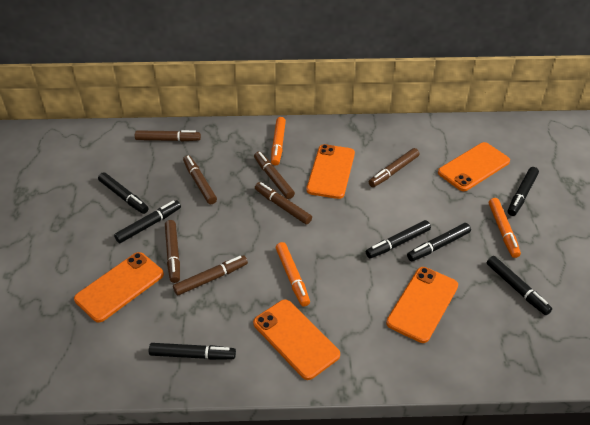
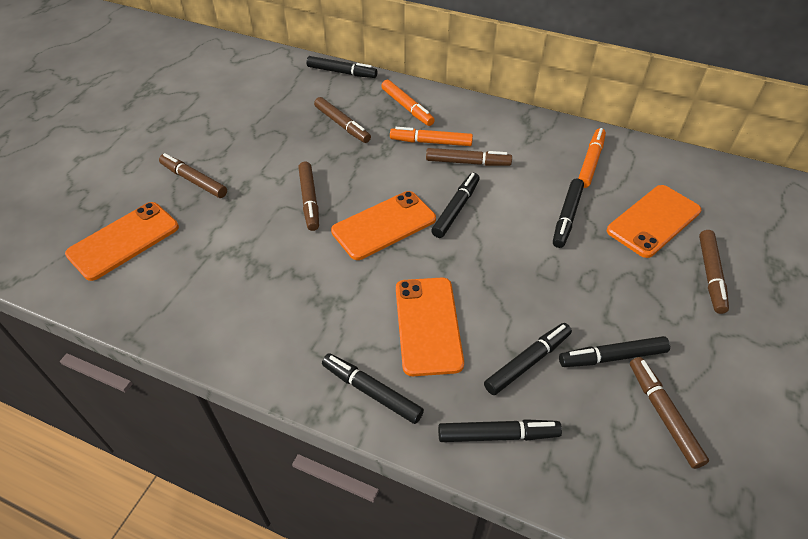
brown marker: [135,130,201,142] [165,220,180,283] [173,255,248,296] [183,155,217,204] [254,152,295,199] [255,182,312,225] [369,148,419,187] = 7 -> [159,153,227,198] [298,162,319,231] [314,97,371,143] [426,148,512,166] [630,357,709,469] [699,230,729,314] = 6
orange phone: [74,252,164,322] [253,299,340,380] [306,144,355,199] [386,267,458,343] [438,142,510,191] = 5 -> [65,202,179,281] [331,191,436,260] [396,278,464,376] [607,185,701,258] = 4

